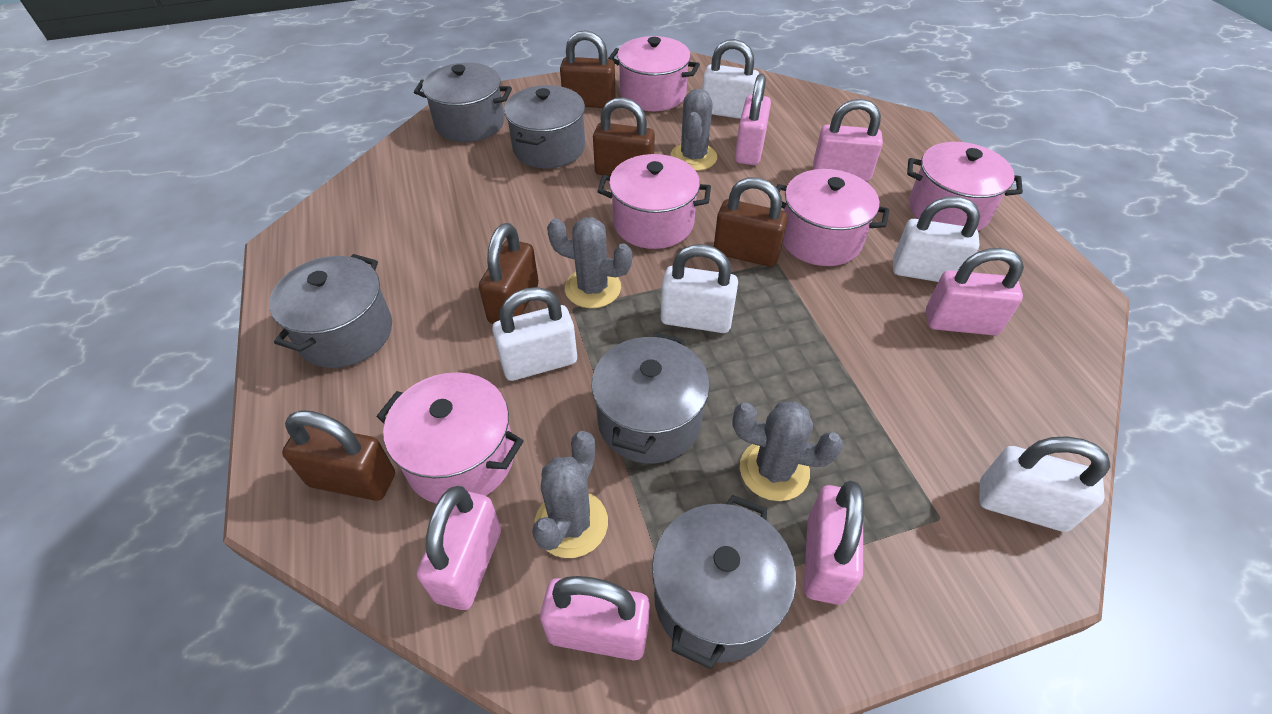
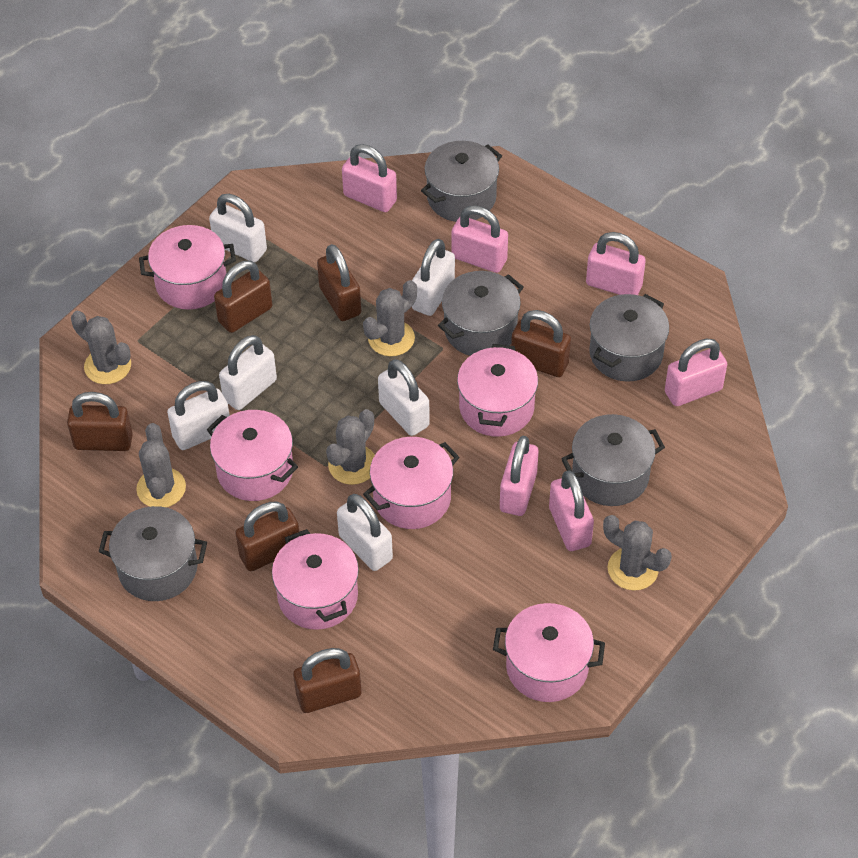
brown padlock: [282,410,395,501] [479,223,539,324] [560,30,616,108] [593,97,655,176] [714,177,788,267] = 5 -> [67,392,133,451] [214,261,272,333] [235,501,299,571] [293,648,362,713] [317,244,361,321] [511,310,571,377] = 6
grey cactus: [532,431,608,558] [547,217,632,308] [670,89,717,171] [732,401,843,501] = 4 -> [71,311,131,384] [136,423,186,507] [326,409,375,485] [363,280,417,356] [603,515,672,591] = 5
pink pot: [377,372,524,504] [597,154,711,249] [608,36,700,111] [776,169,890,266] [907,142,1023,231] = 5 -> [139,225,236,310] [207,410,298,501] [272,529,359,630] [363,437,459,529] [457,344,538,437] [493,603,605,702] = 6
white padlock: [492,287,577,381] [661,244,738,333] [702,39,759,119] [893,196,980,282] [979,436,1110,532] = 5 -> [167,381,230,450] [209,194,267,262] [219,335,277,410] [337,494,393,571] [378,359,430,436] [412,239,455,316] = 6

